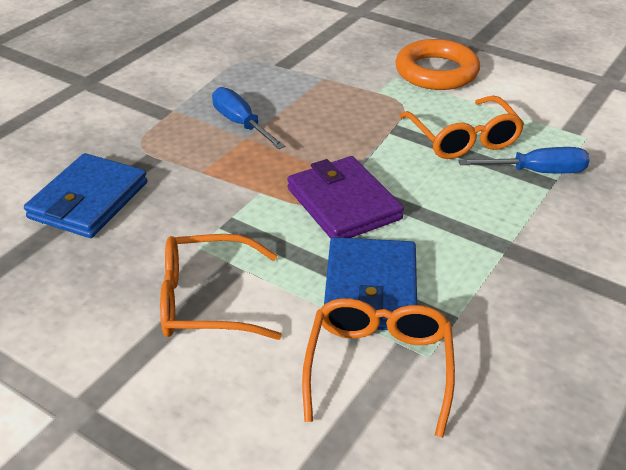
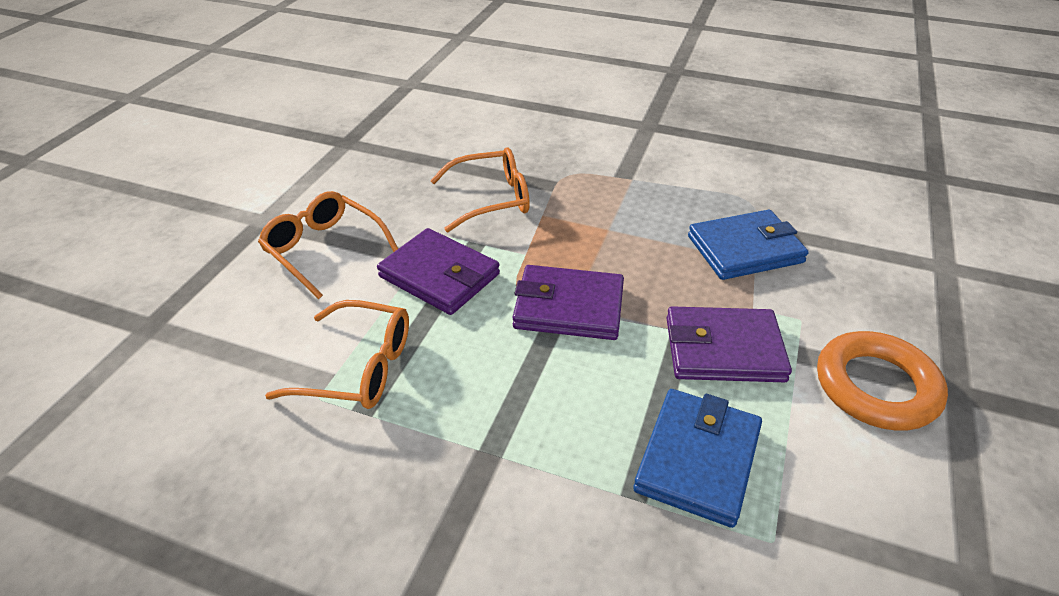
blue screwdriver: [212,87,285,149] [458,147,590,173] = 2 -> none = 0
purple wallet: [287,156,404,239] = 1 -> [377,228,500,315] [512,265,624,340] [666,306,792,382] = 3

